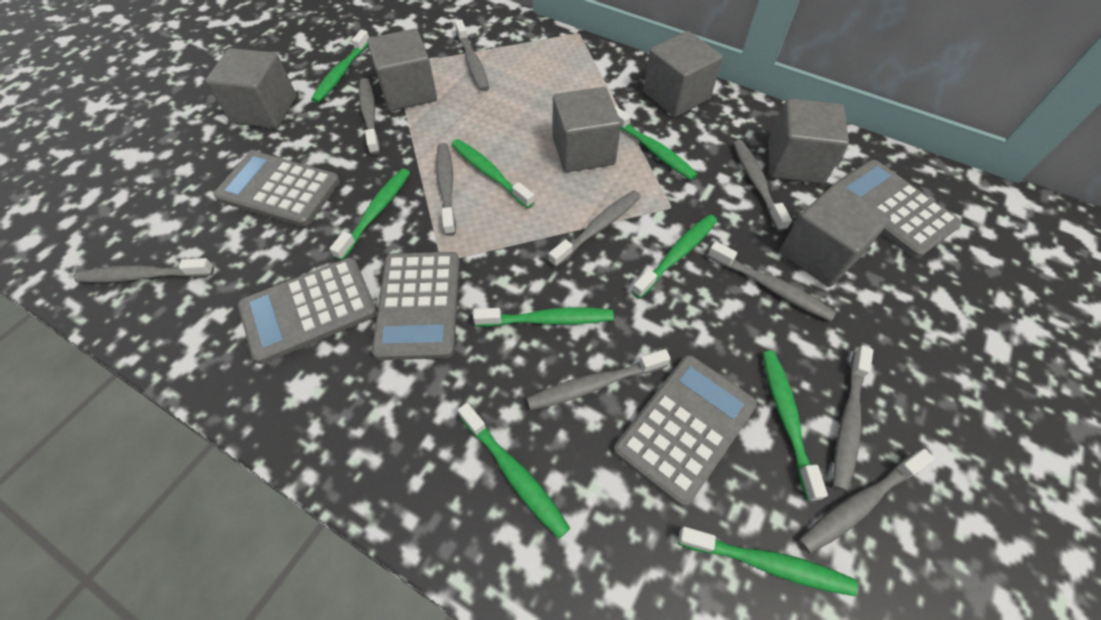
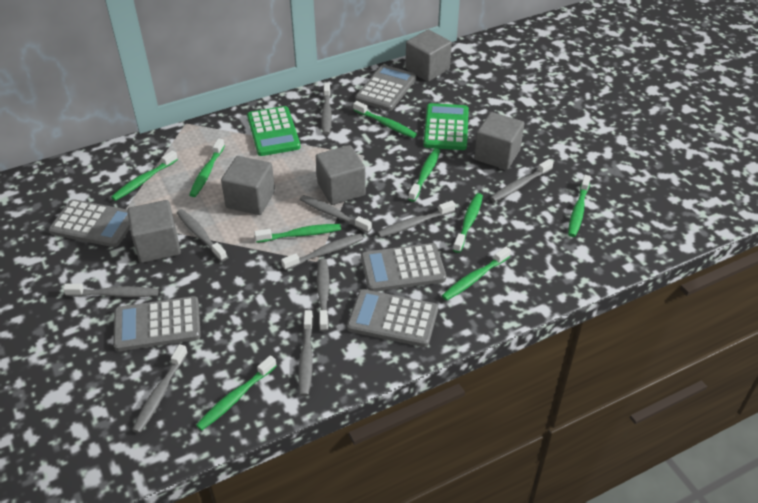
green calculator: none = 0 -> [247,106,301,156] [423,103,469,150] = 2
grey cube: [205,48,296,128] [367,29,437,111] [553,87,621,172] [643,31,723,117] [768,99,849,184] [780,183,891,287] = 6 -> [127,200,181,263] [221,156,275,215] [316,145,366,205] [405,29,452,81] [474,112,524,170] = 5

